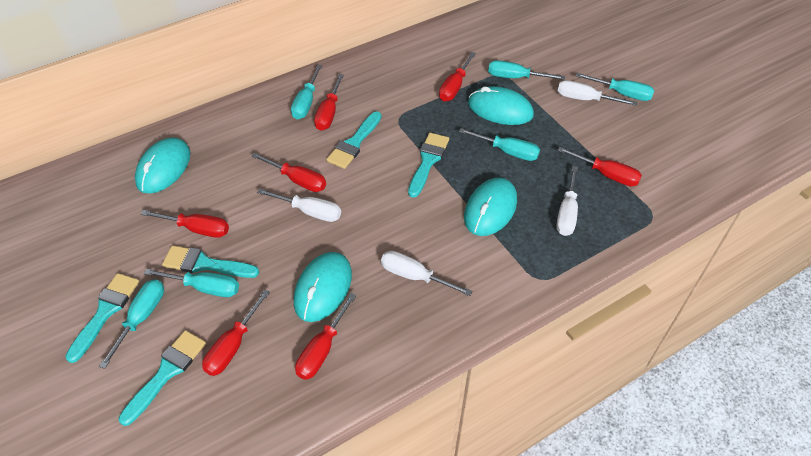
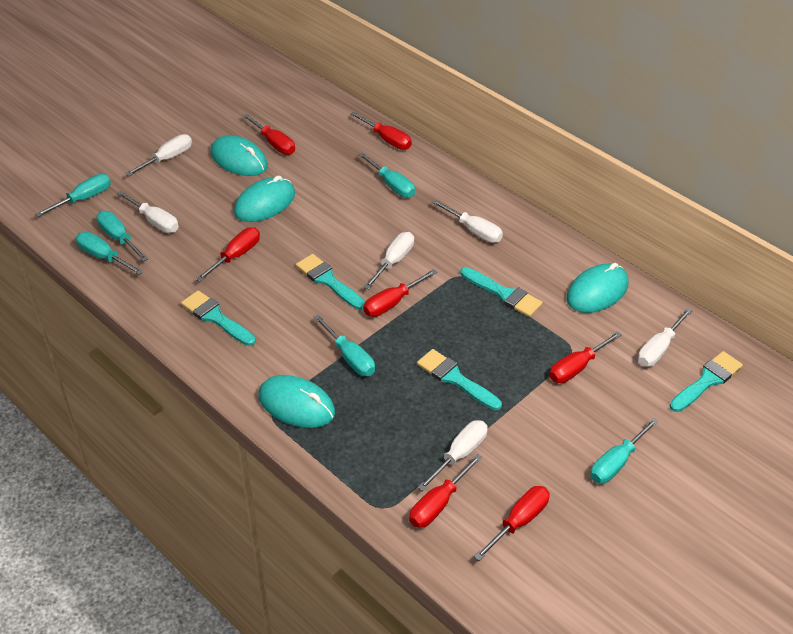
white screwdriver: [257,188,341,222] [381,251,472,296] [556,166,578,236] [558,80,637,106] = 4 -> [117,191,179,233] [125,134,192,176] [364,232,414,290] [418,420,488,491] [432,200,503,243] [638,308,693,367] = 6

